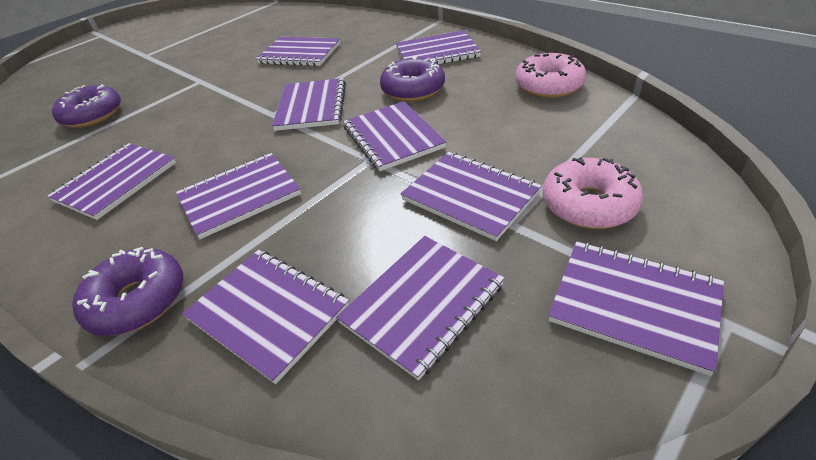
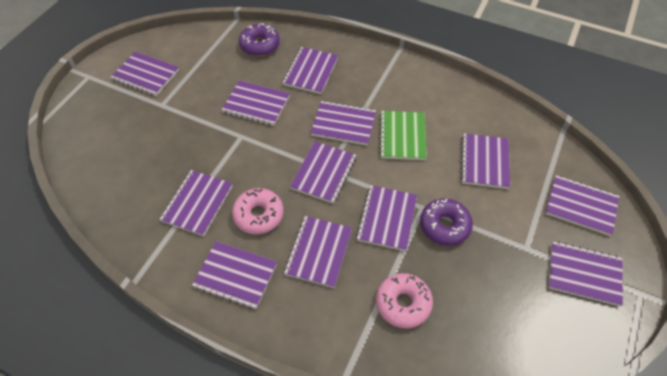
green notebook: none = 0 -> [379,111,427,160] = 1
purple donut: [52,84,121,128] [72,247,183,336] [380,56,445,102] = 3 -> [239,23,280,56] [420,198,473,246] = 2
purple notebook: [47,143,176,220] [176,153,301,239] [182,250,349,384] [256,37,340,67] [272,78,346,131] [336,236,505,381] [343,101,446,171] [396,30,481,64] [401,152,542,241] [548,242,724,376] = 10 -> [110,52,179,96] [159,170,233,236] [192,241,277,309] [221,80,290,126] [282,47,339,94] [284,216,352,288] [290,141,356,204] [311,101,376,145] [356,185,417,251] [460,134,510,189] [545,175,619,236] [548,241,623,306] = 12

